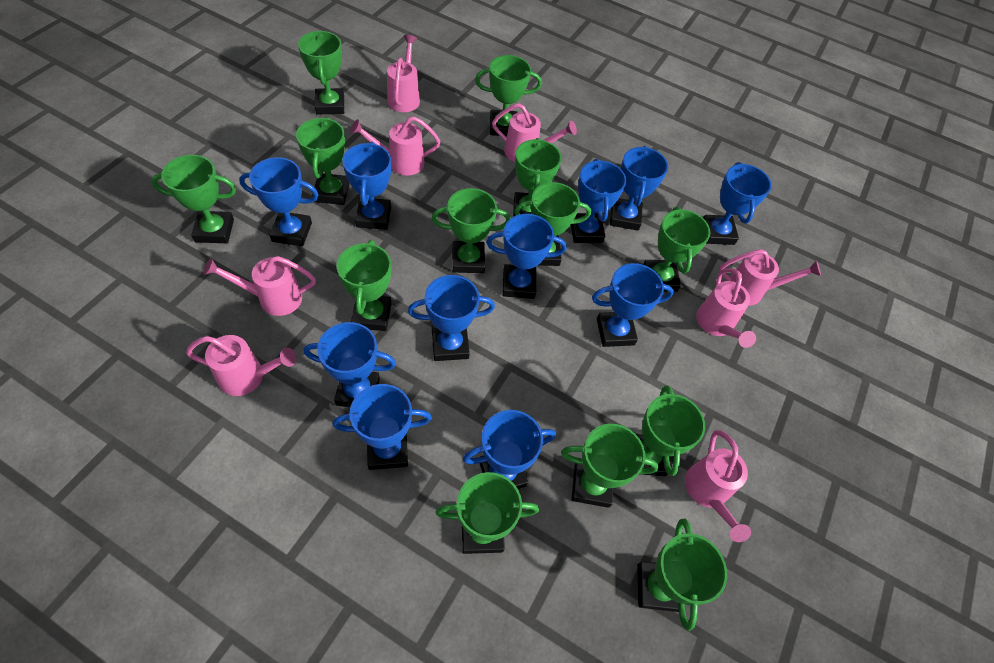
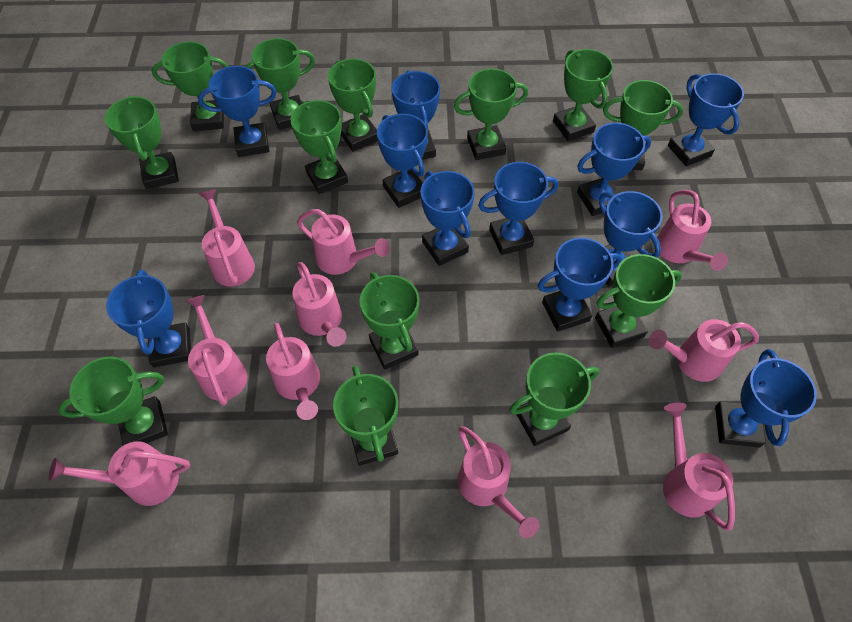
pink watering can: [186,335,296,396] [203,256,316,316] [350,116,440,175] [387,35,420,112] [492,103,577,162] [685,430,751,542] [696,268,756,348] [719,249,821,306] = 8 -> [49,442,190,506] [186,295,248,406] [199,189,255,286] [266,323,320,420] [292,262,346,347] [297,209,389,275] [458,427,539,538] [649,319,759,382] [657,190,728,271] [663,402,735,530] = 10

